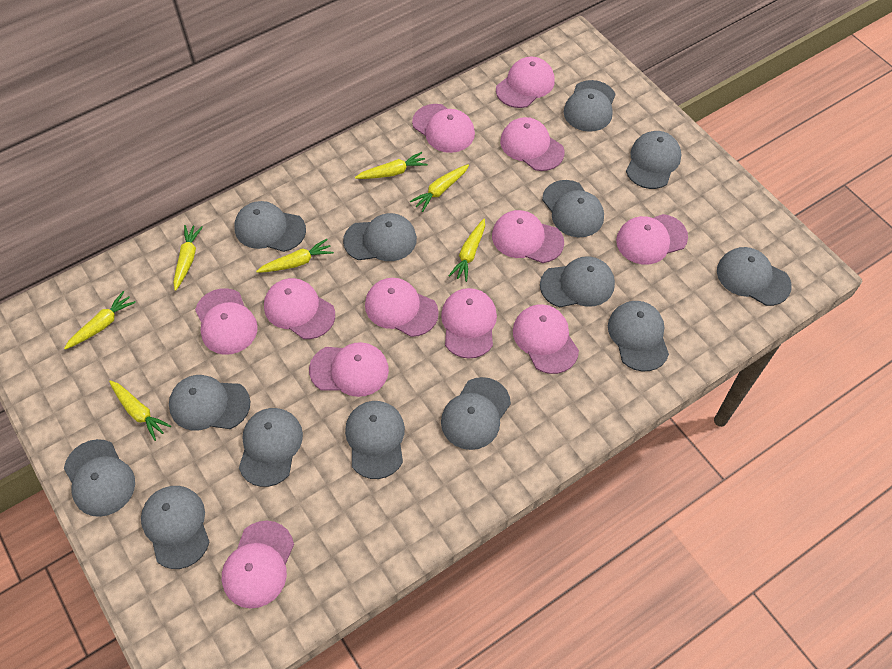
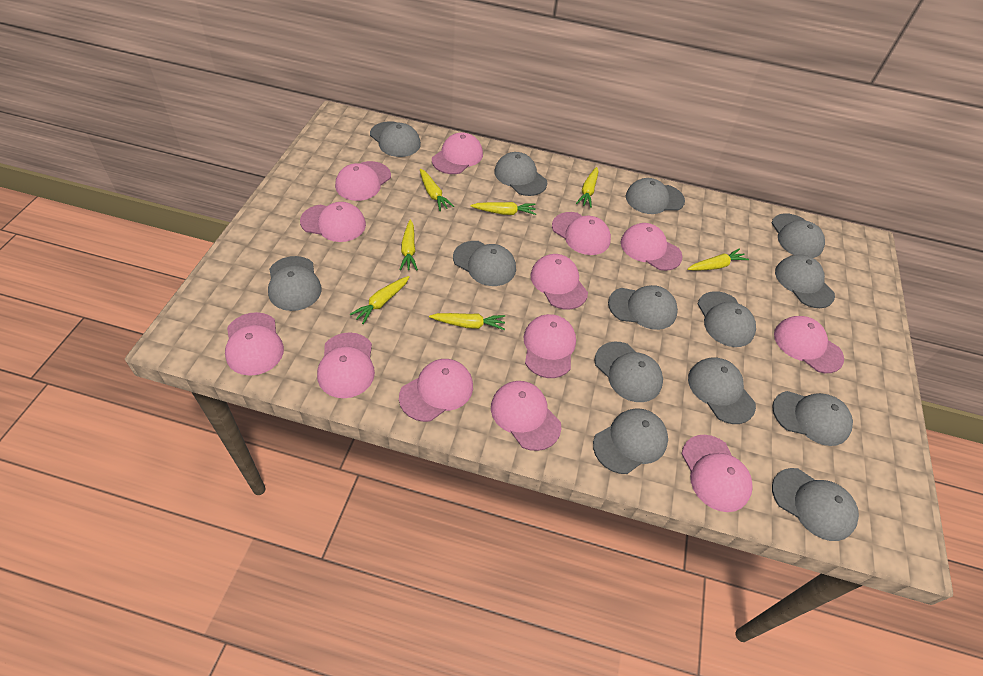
pink cap: [195,288,258,355] [222,521,294,608] [264,278,335,339] [309,342,389,397] [365,278,439,337] [412,104,475,153] [441,288,497,359] [492,210,564,263] [496,57,555,108] [500,117,565,171] [513,304,579,374] [616,214,688,265] = 12 -> [225,312,284,376] [300,202,366,242] [317,332,375,398] [335,161,391,201] [399,359,473,422] [432,133,483,174] [491,381,561,451] [524,314,576,378] [530,254,588,310] [552,212,611,255] [621,223,683,271] [682,435,753,512] [774,316,844,373] = 13

